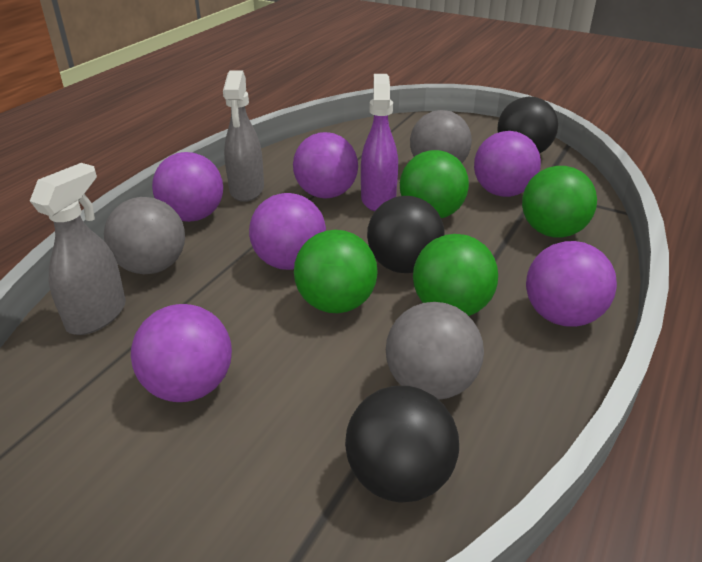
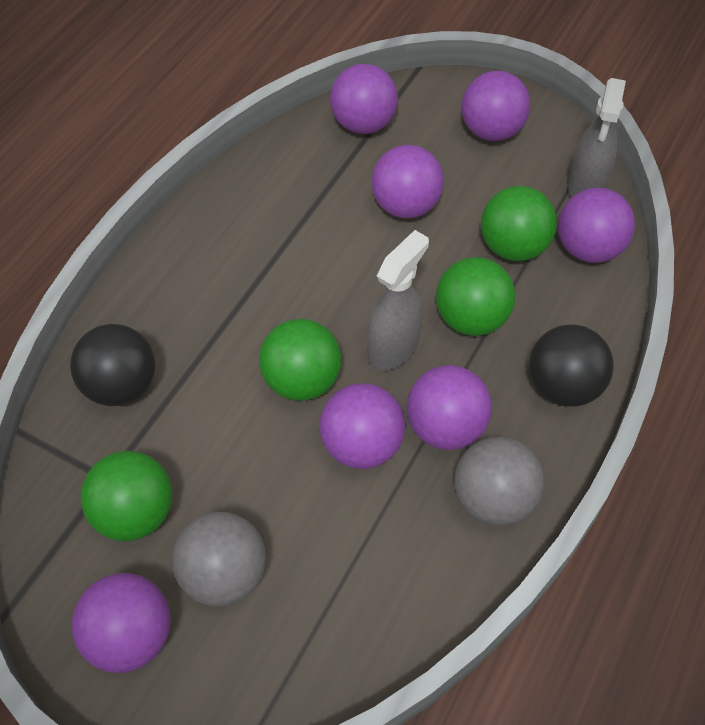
black ball: [345,386,459,503] [367,196,445,273] [497,97,558,153] = 3 -> [70,324,155,406] [529,324,614,407] = 2
grey ball: [104,197,185,275] [386,302,484,400] [410,110,472,163] = 3 -> [172,512,266,607] [454,436,544,526] = 2
purple ball: [131,304,232,402] [152,152,223,222] [249,193,326,270] [293,132,358,199] [474,131,541,197] [526,241,617,327] = 6 -> [72,573,171,673] [319,383,405,469] [330,64,398,134] [372,145,444,219] [406,365,492,450] [461,71,530,141] [558,188,635,263] = 7
purple spray bottle: [361,74,398,211] = 1 -> none = 0

